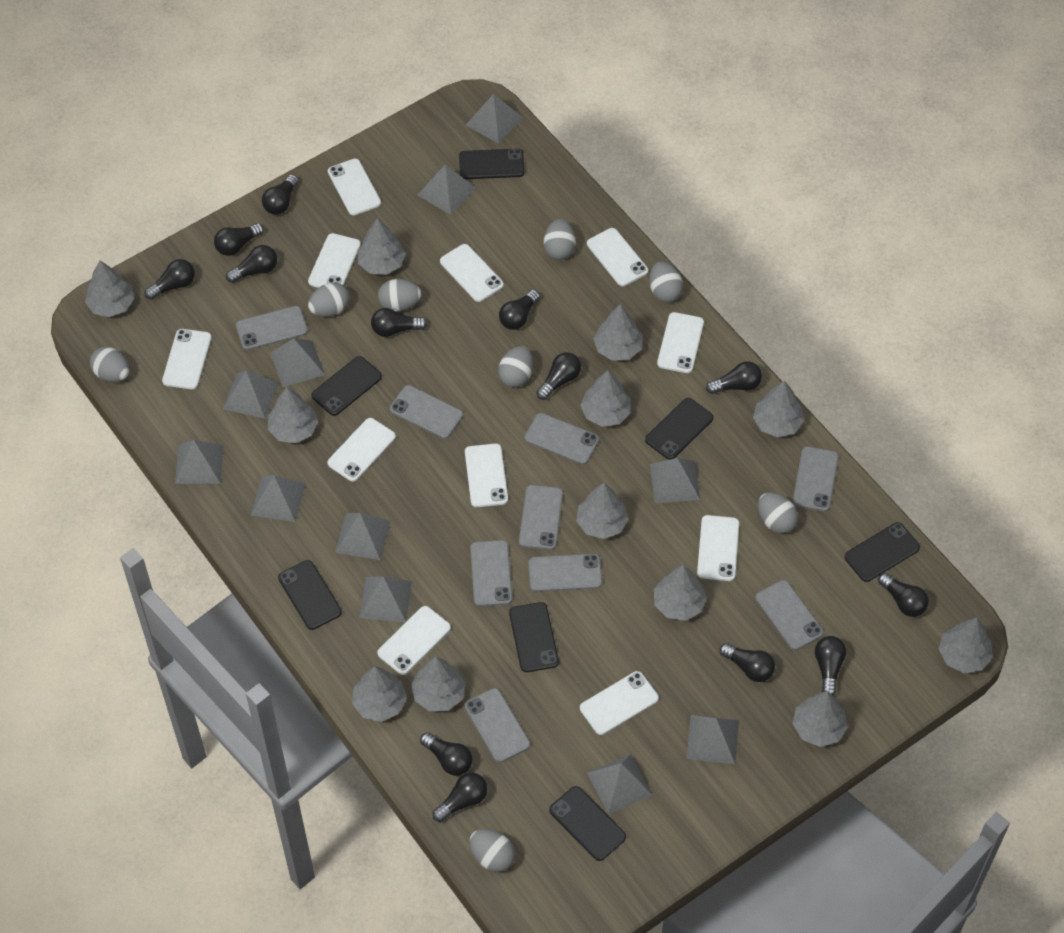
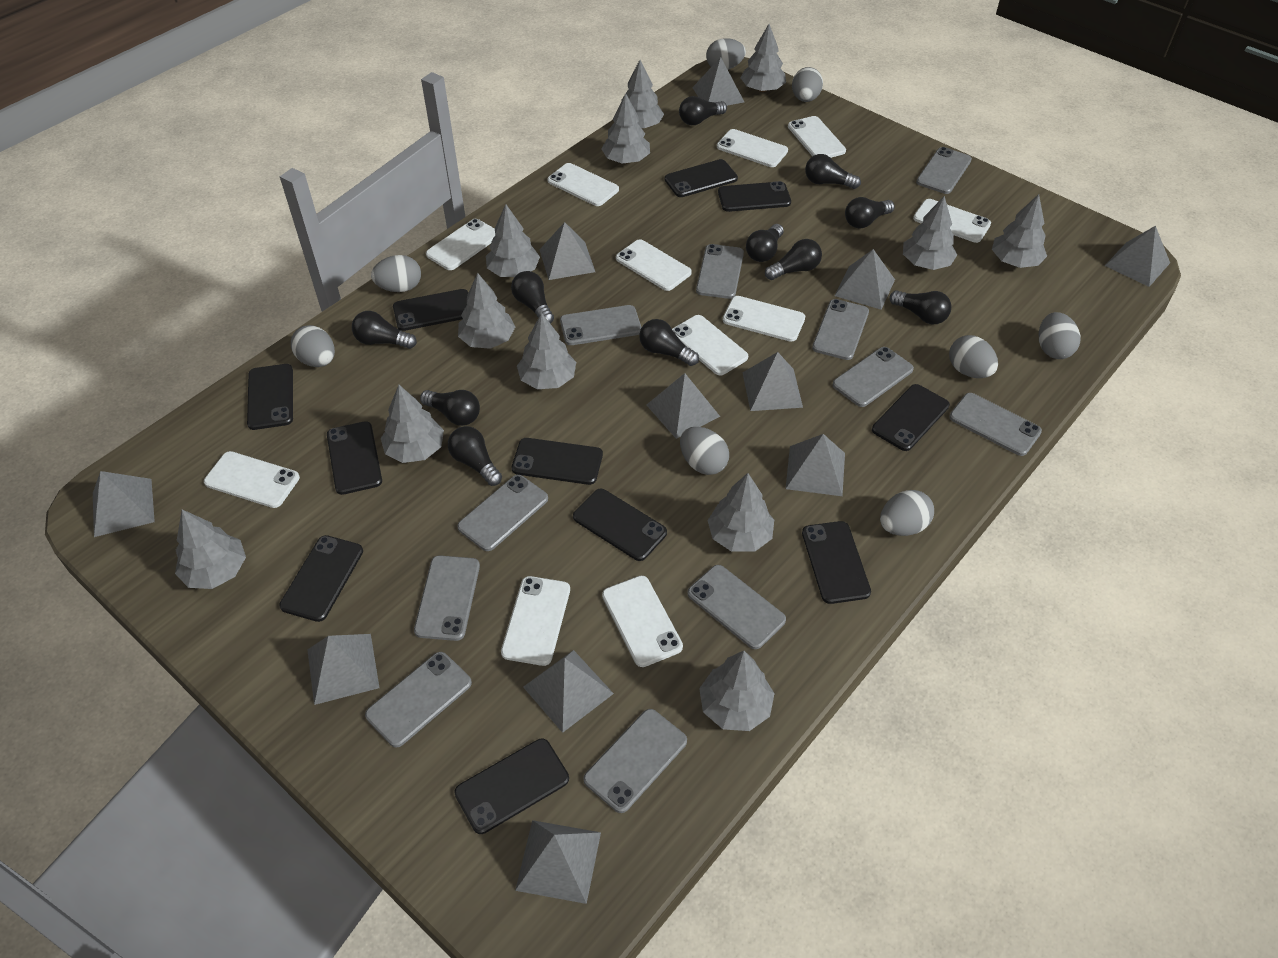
black light bulb: [144,259,195,300] [214,223,264,256] [226,245,277,283] [262,174,299,215] [371,308,427,337] [420,732,473,776] [432,772,487,822] [499,290,540,330] [536,352,581,400] [706,361,762,394] [719,643,775,682] [815,636,846,696] [878,573,929,617] = 13 -> [352,311,417,349] [420,390,480,426] [448,426,502,486] [511,271,554,324] [639,319,699,366] [679,96,727,125] [746,224,784,262] [765,239,822,280] [805,154,861,189] [845,197,895,228] [889,290,951,325] = 11
black phone: [278,560,342,630] [311,356,382,416] [459,149,524,179] [509,602,559,672] [549,786,626,861] [645,398,714,460] [844,522,920,582] = 7 -> [247,364,293,430] [279,535,363,622] [327,421,382,495] [393,289,468,331] [454,739,569,834] [512,438,603,485] [573,489,667,561] [664,159,738,197] [718,181,791,212] [802,521,871,604] [872,384,950,451] = 11
grey phone: [236,306,308,350] [390,385,463,439] [464,688,530,763] [470,540,512,606] [519,485,563,550] [524,413,599,465] [528,554,602,592] [755,580,823,650] [793,446,839,512] = 9 -> [365,652,472,748] [414,555,480,641] [457,475,548,551] [560,305,642,345] [583,709,687,813] [687,565,786,649] [696,244,744,299] [812,299,869,360] [833,347,914,407] [916,147,972,194] [949,393,1042,456] = 11

